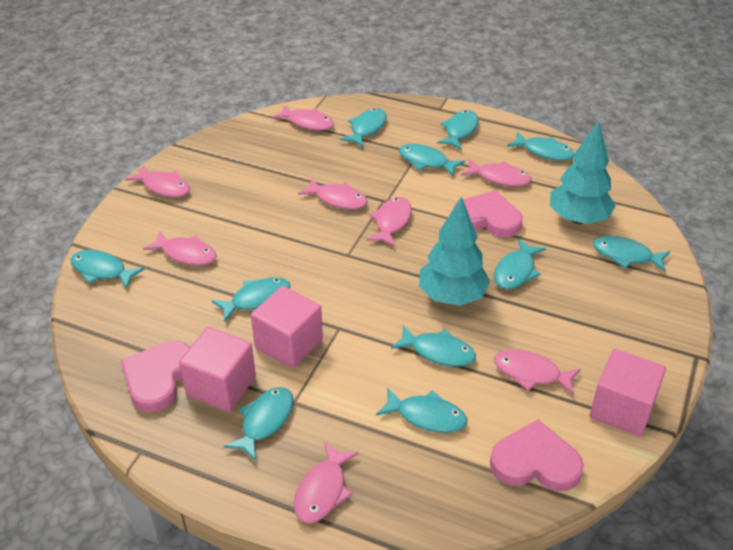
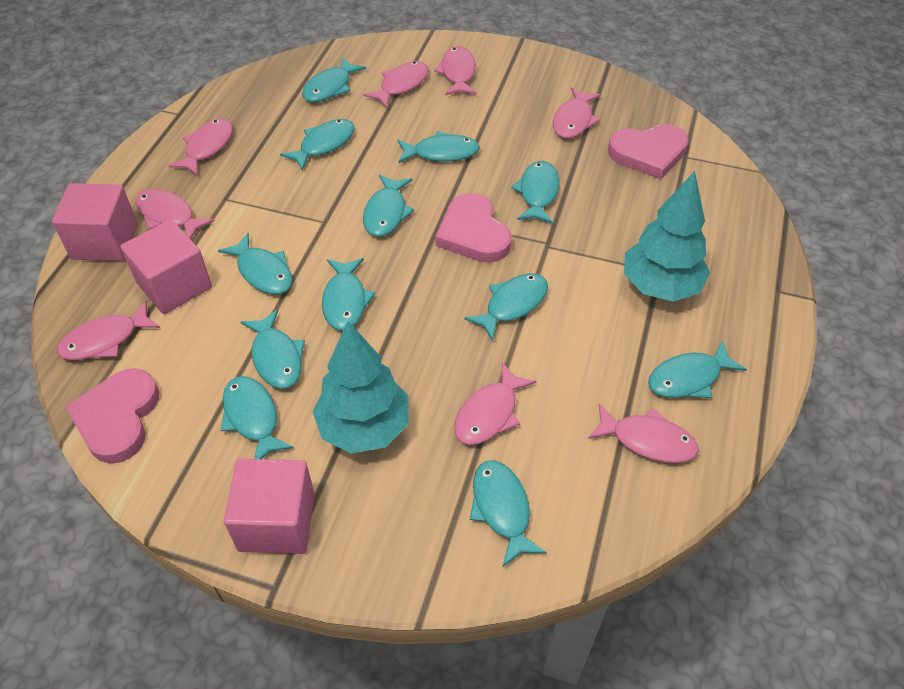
turquoise fish: [70,250,145,289] [212,277,291,322] [224,387,293,461] [340,108,387,147] [376,388,467,433] [391,325,476,367] [399,144,465,176] [437,110,479,150] [494,238,546,290] [507,132,574,161] [593,236,670,272] = 11 -> [218,233,293,294] [221,376,294,459] [240,309,305,389] [280,119,354,171] [302,57,367,102] [322,258,375,331] [363,174,414,237] [397,131,480,163] [464,273,548,341] [470,460,547,567] [511,161,560,224] [648,340,747,398] = 12

